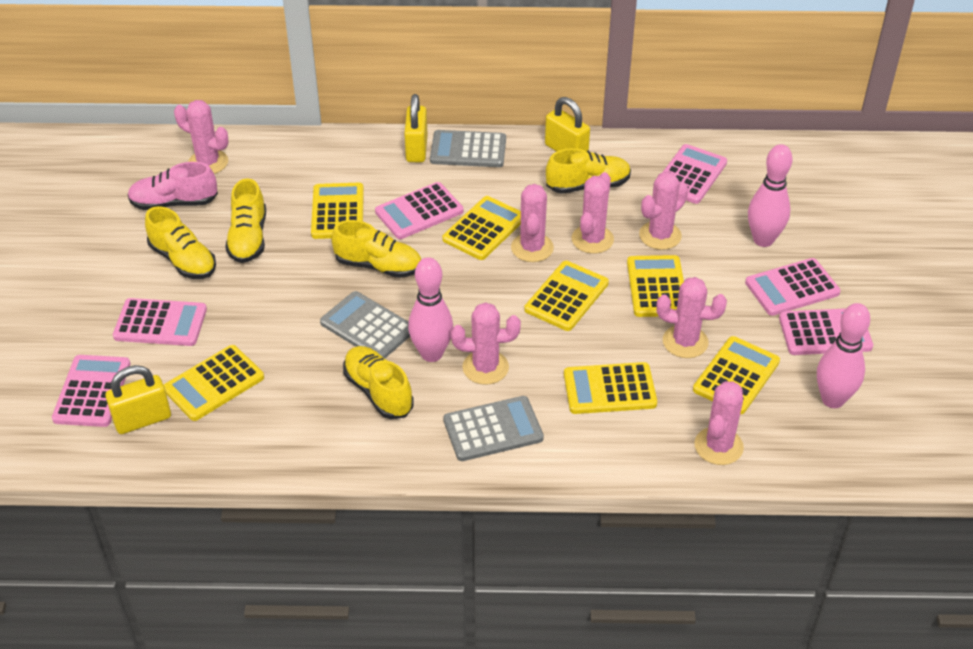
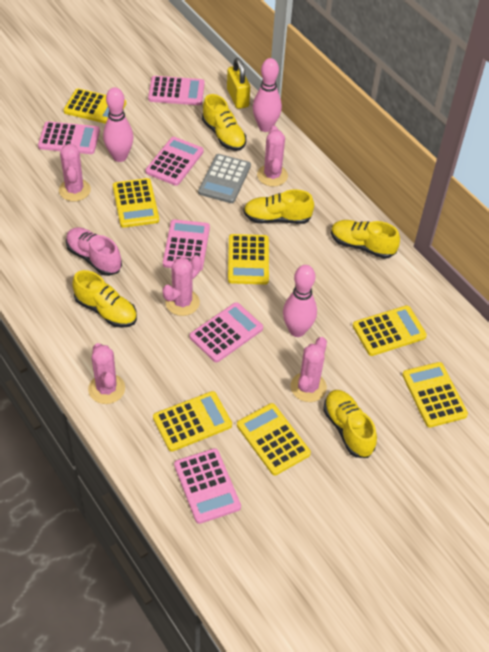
grey calculator: [320,291,410,359] [430,130,506,167] [443,396,544,461] = 3 -> [198,154,251,203] = 1
pink cactus: [174,100,228,174] [451,302,521,385] [511,184,554,262] [572,172,614,254] [639,172,688,250] [656,277,727,358] [695,381,744,465] = 7 -> [59,144,91,201] [88,343,125,404] [162,255,202,316] [257,126,288,187] [291,337,327,402] = 5
yellow padlock: [105,365,171,434] [404,94,428,162] [545,97,590,152] = 3 -> [227,58,250,109] = 1

